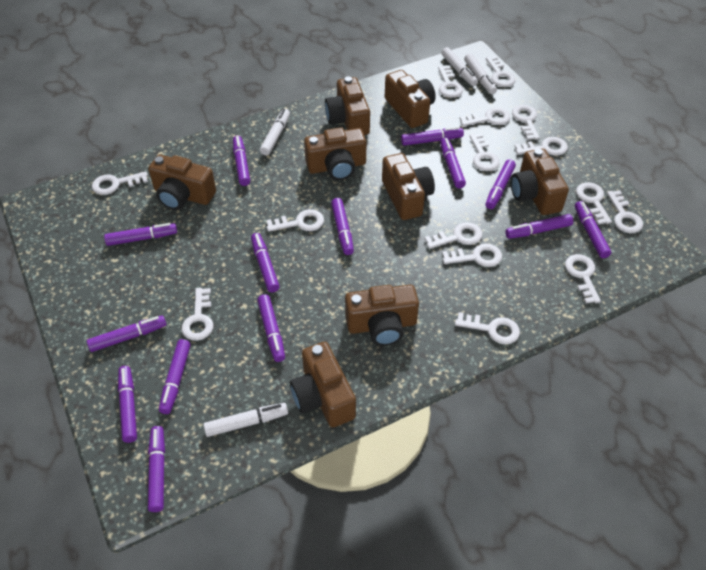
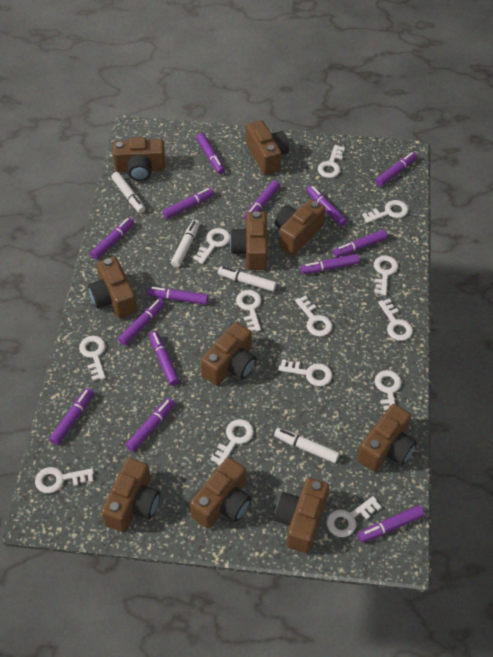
brown camera: [148,155,216,210] [290,342,356,427] [304,127,367,180] [325,76,370,135] [345,285,419,346] [382,153,435,220] [385,70,436,128] [511,149,569,215] = 8 -> [88,257,137,318] [101,458,160,532] [113,137,166,181] [190,457,251,529] [201,322,256,386] [230,211,268,270] [246,120,289,175] [274,478,329,553] [275,199,325,255] [357,404,417,471] = 10
white key: [92,171,148,195] [182,288,213,341] [267,209,324,232] [425,222,482,249] [438,66,463,98] [442,244,502,267] [455,312,520,344] [459,108,510,126] [469,133,500,171] [486,56,516,87] [512,105,540,140] [515,137,568,156] [565,254,601,303] [576,182,612,225] [607,190,643,233] = 15 -> [35,467,94,493] [79,336,106,381] [193,228,230,264] [211,419,254,466] [236,290,261,332] [278,359,332,386] [295,295,332,337] [318,145,345,178] [327,496,381,537] [362,200,408,223] [374,256,398,296] [375,370,402,414] [378,298,413,341] = 13

